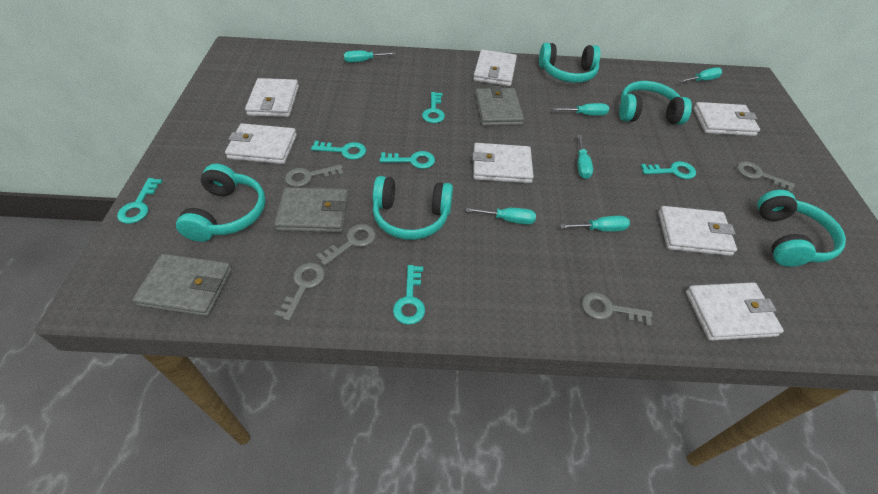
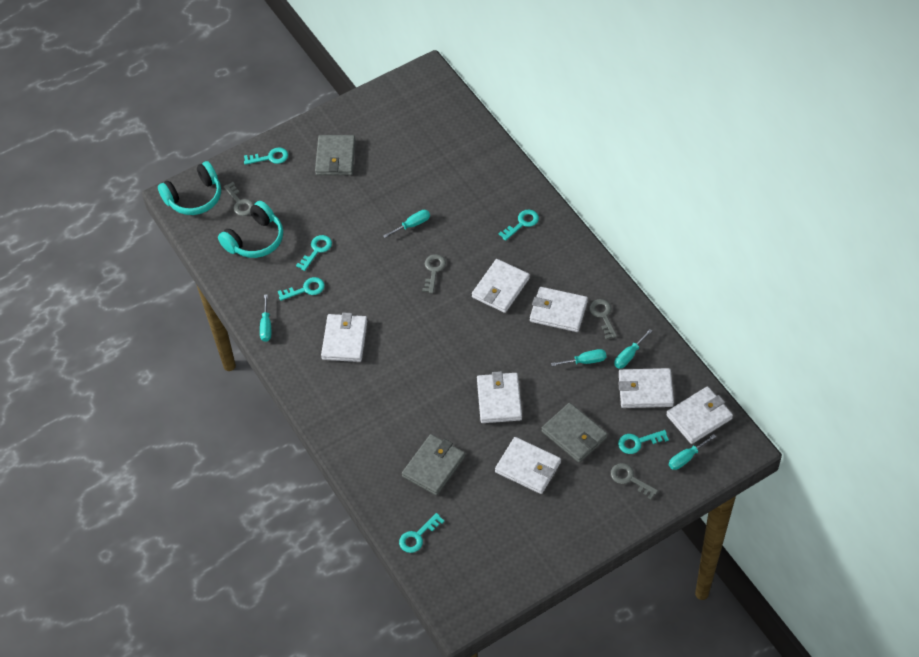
grey key: [274,263,325,321] [285,165,344,187] [316,224,376,266] [582,292,652,327] [737,161,795,192] = 5 -> [224,182,254,216] [422,254,446,293] [589,299,617,339] [611,463,658,500] = 4
turquoise headphones: [176,164,266,242] [373,176,453,240] [539,43,601,83] [619,81,692,125] [757,190,846,267] = 5 -> [158,161,221,215] [218,201,283,258] = 2
turquoise screwdriver: [344,51,396,63] [466,208,536,224] [553,103,609,116] [560,216,630,232] [577,135,593,179] [679,67,722,83] = 6 -> [260,294,271,342] [383,210,430,238] [551,349,606,366] [614,329,652,369] [669,434,716,470] = 5

